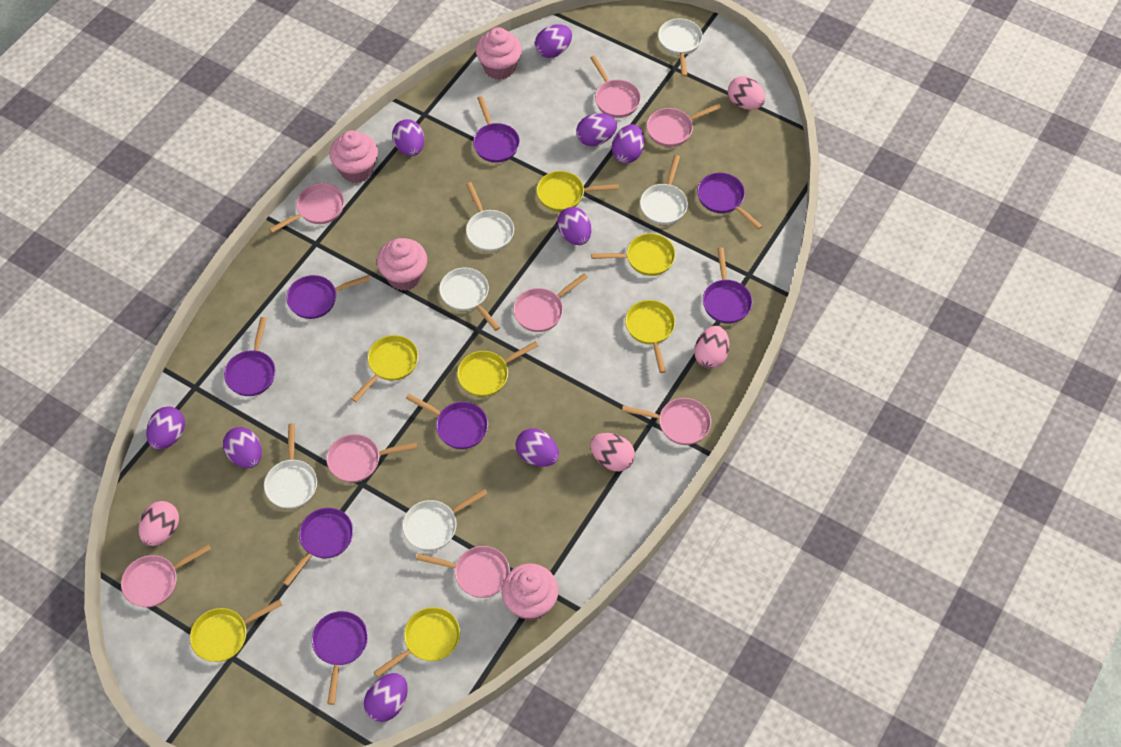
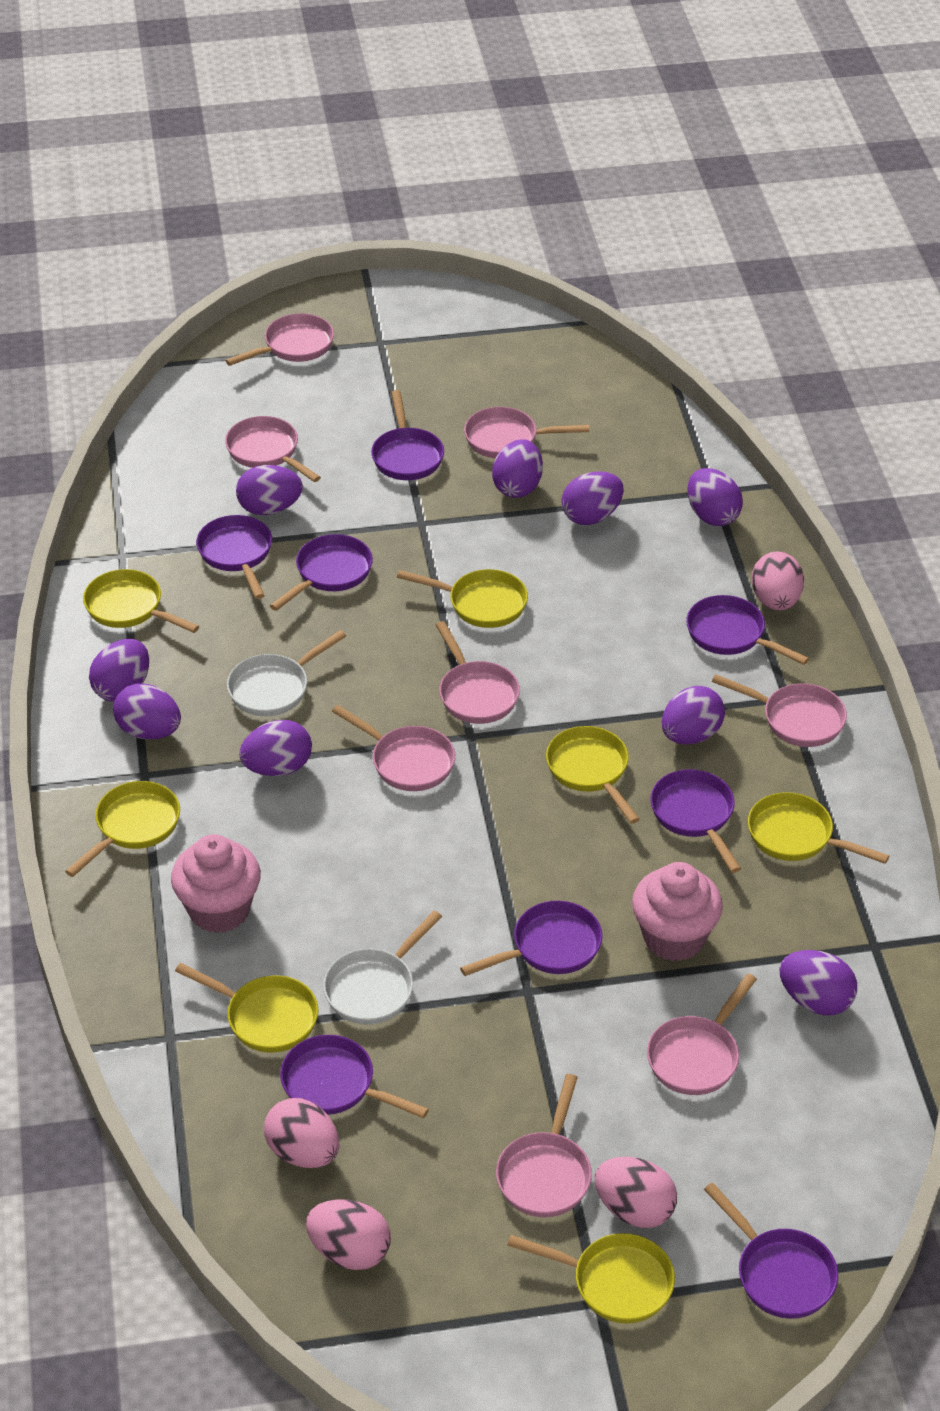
pink cupcake: [330,130,378,183] [377,238,427,291] [476,27,522,80] [501,563,559,621] = 4 -> [171,834,261,933] [632,862,723,961] = 2
white pan: [264,423,317,509] [402,488,488,551] [439,268,500,331] [466,182,514,252] [640,155,688,225] [658,18,703,77] = 6 -> [227,630,346,716] [323,910,442,1025] = 2

